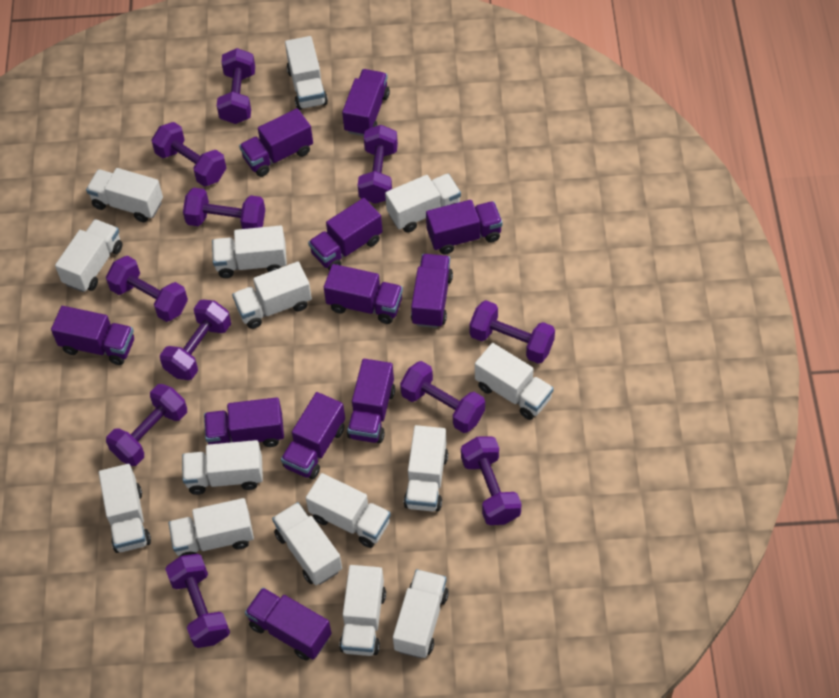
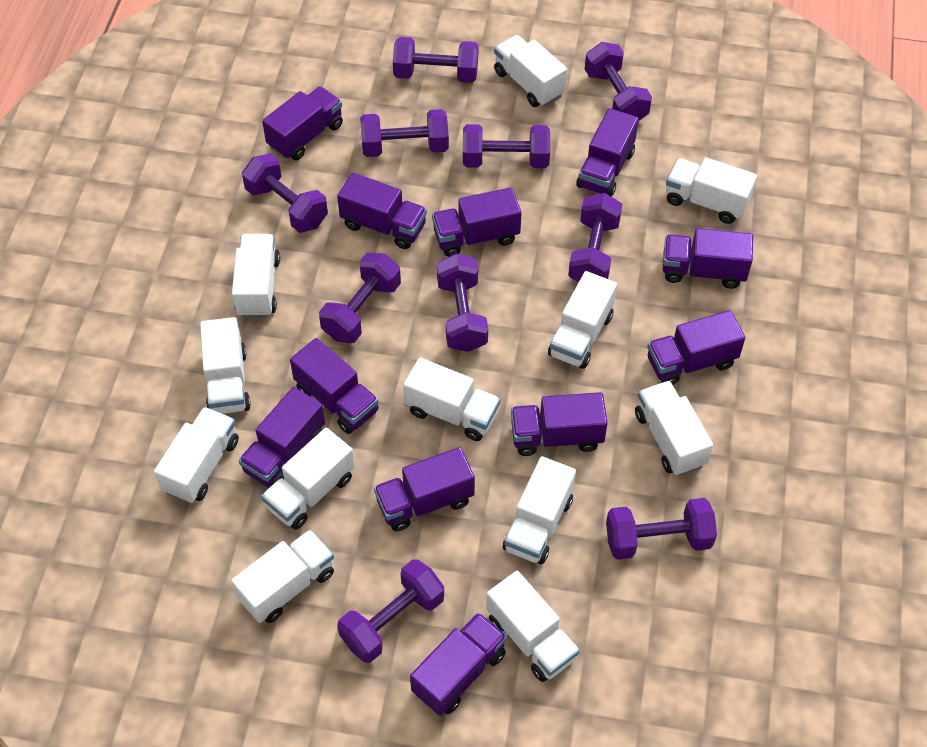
purple dumbbell: [106,256,188,322] [106,384,187,466] [152,122,226,187] [160,300,231,380] [165,554,230,648] [183,188,265,229] [217,48,255,124] [358,125,398,204] [400,361,485,433] [461,436,522,525] [469,300,555,364] = 11 -> [242,153,328,233] [319,253,401,343] [337,559,444,663] [360,109,449,157] [393,37,478,83] [437,254,488,352] [463,124,550,168] [568,193,622,282] [585,42,652,121] [606,498,717,560] = 10
white truck: [55,219,123,292] [86,168,163,222] [99,464,151,553] [168,498,254,557] [182,440,263,495] [212,225,287,278] [232,262,312,329] [272,502,342,585] [285,36,328,110] [306,473,391,548] [339,565,386,656] [385,174,461,233] [393,569,449,658] [404,425,448,511] [475,343,554,420] = 15 -> [154,407,239,503] [200,317,251,414] [231,529,334,623] [232,234,280,318] [261,427,355,530] [403,357,500,441] [486,571,580,682] [494,35,567,107] [503,456,576,564] [548,271,617,369] [635,381,713,476] [666,157,757,224] = 12

